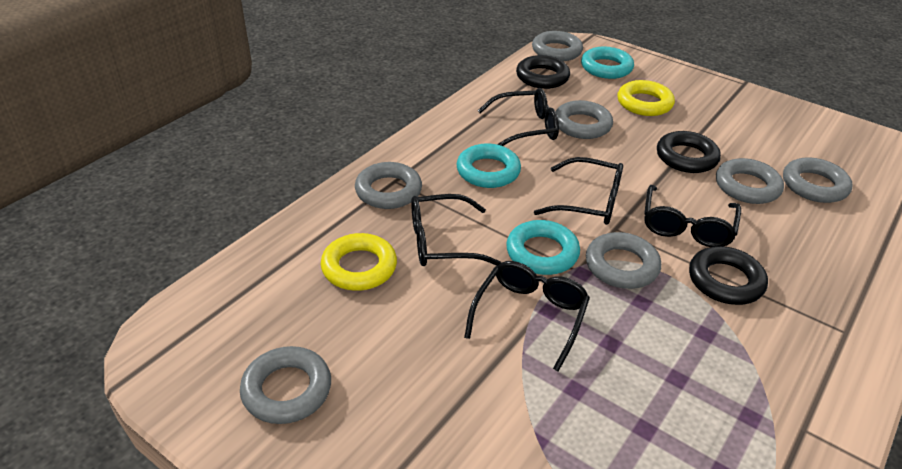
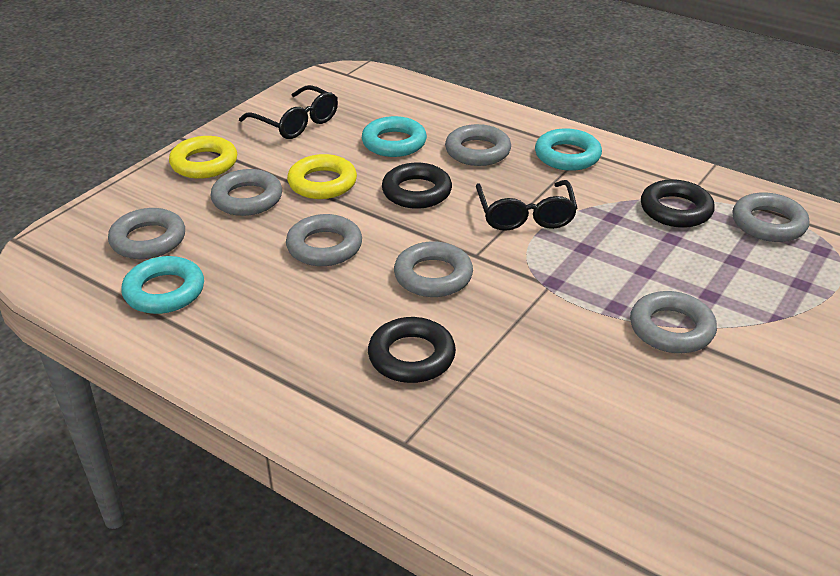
black glasses: [411,194,501,266] [464,261,590,372] [478,88,559,146] [534,157,623,225] [644,185,741,247] = 5 -> [239,85,338,139] [476,180,577,231] = 2

